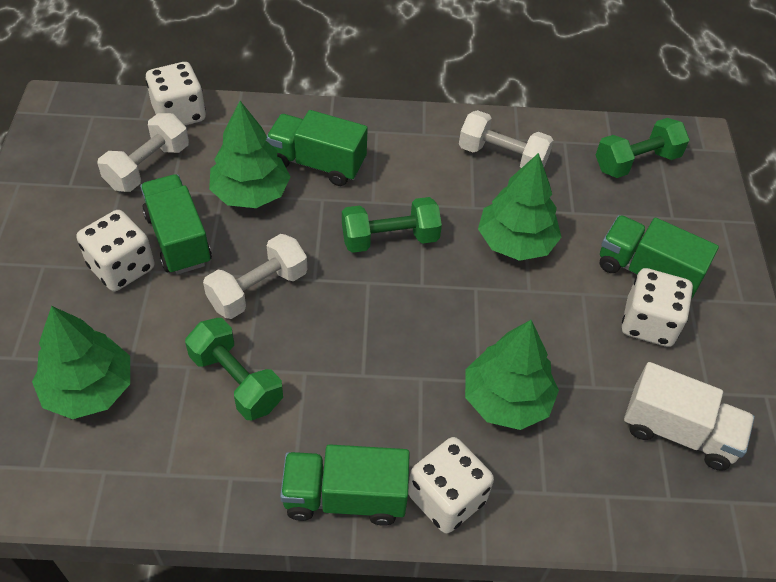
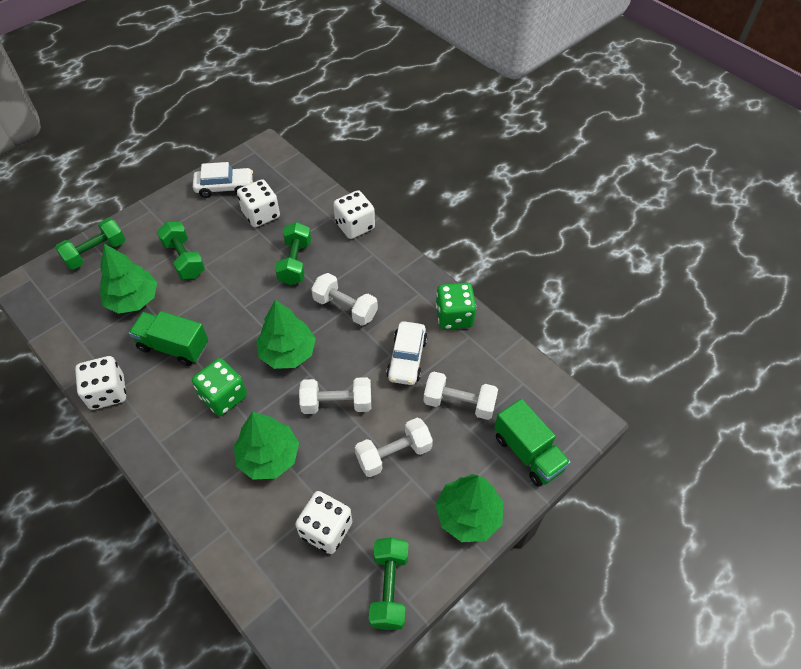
green dice: none = 0 -> [192,358,247,416] [436,282,477,330] = 2
green dumbbell: [185,318,283,420] [342,197,442,253] [596,118,690,178] = 3 -> [55,218,126,270] [157,222,205,279] [275,222,311,285] [369,537,408,630] = 4
green truck: [140,174,212,274] [266,110,368,186] [280,444,410,526] [600,215,719,299] = 4 -> [129,311,208,366] [494,399,571,487] = 2
white car: none = 0 -> [193,162,253,198] [386,321,427,385] = 2
white dumbbell: [97,113,189,192] [203,234,307,319] [459,110,553,168] = 3 -> [299,377,371,414] [311,273,378,326] [355,418,433,477] [423,372,498,420] = 4
white truck: [624,362,755,471] = 1 -> none = 0

